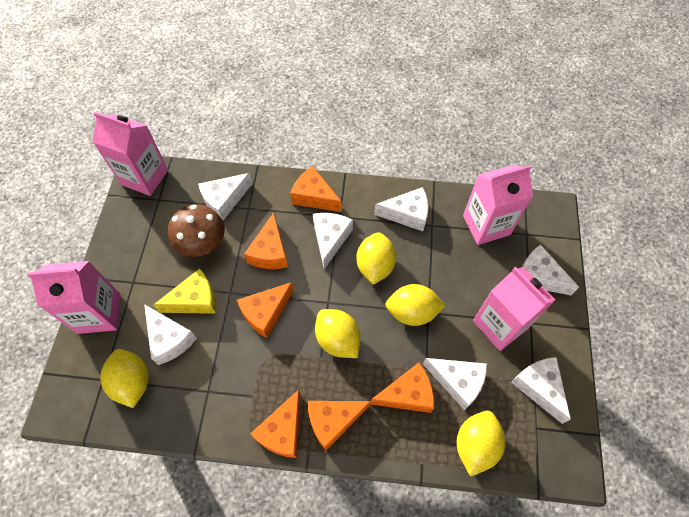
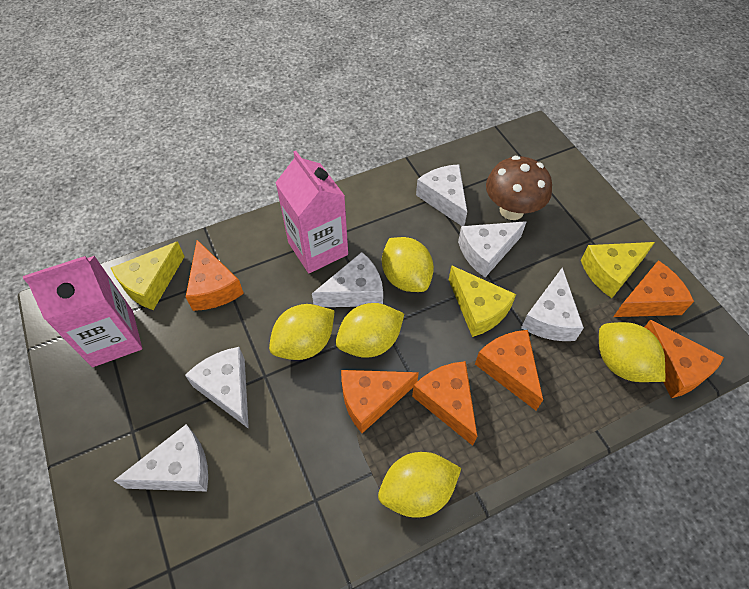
pink carton: [27,261,121,334] [93,112,168,196] [463,164,533,245] [473,267,555,351] = 4 -> [23,256,142,367] [275,151,348,273] = 2
white cheese: [144,304,197,365] [198,173,252,221] [313,213,353,269] [374,187,429,231] [423,358,487,410] [511,357,571,424] [521,244,579,295] = 7 -> [114,424,208,492] [185,347,249,429] [312,252,383,307] [416,164,467,226] [458,221,526,277] [521,267,584,341] = 6
yellow cheese: [153,268,216,314] = 1 -> [111,241,185,310] [449,265,516,337] [581,242,655,298] = 3

